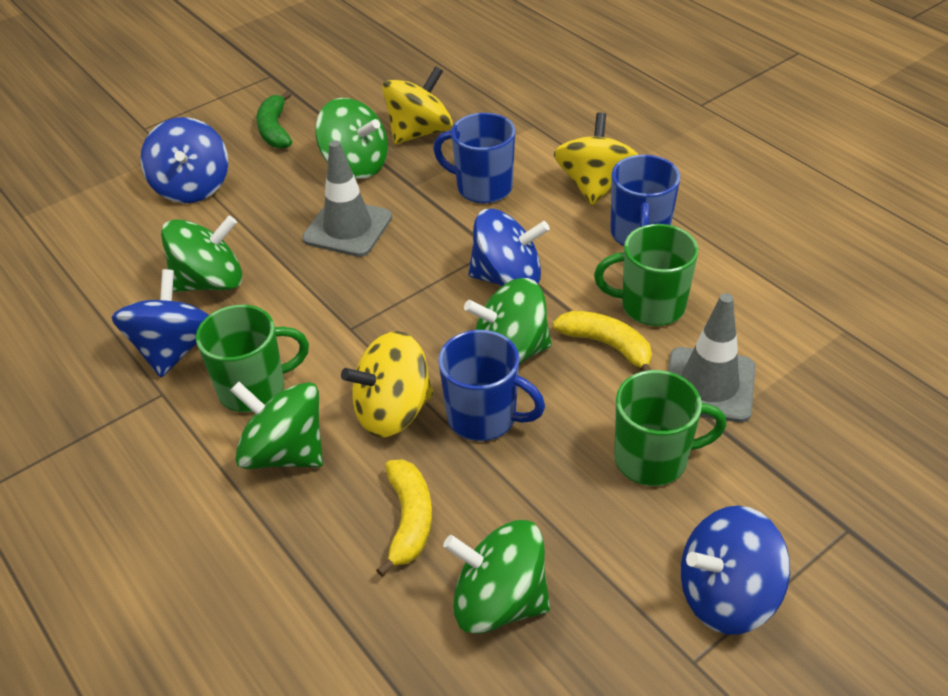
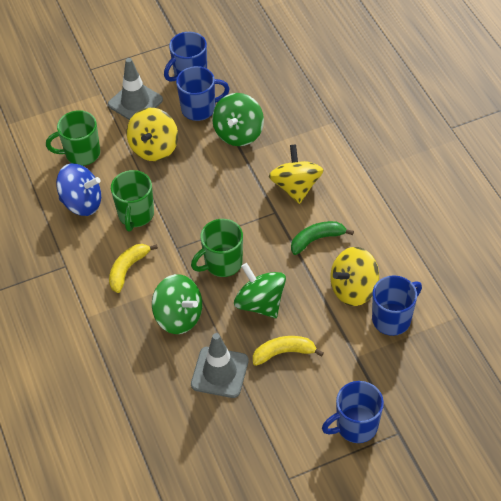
blue mug: [433,113,515,203] [438,330,545,441] [610,155,680,246] = 3 -> [164,32,207,82] [176,66,230,121] [322,381,384,443] [372,275,422,336] = 4
blue spinning top: [111,269,209,377] [140,117,228,203] [468,209,550,286] [681,506,790,635] = 4 -> [56,163,101,216] = 1
green spinning top: [161,216,242,292] [230,382,323,469] [315,98,388,179] [443,520,550,634] [464,278,552,365] = 5 -> [152,274,202,334] [212,93,264,146] [234,263,286,318] = 3

